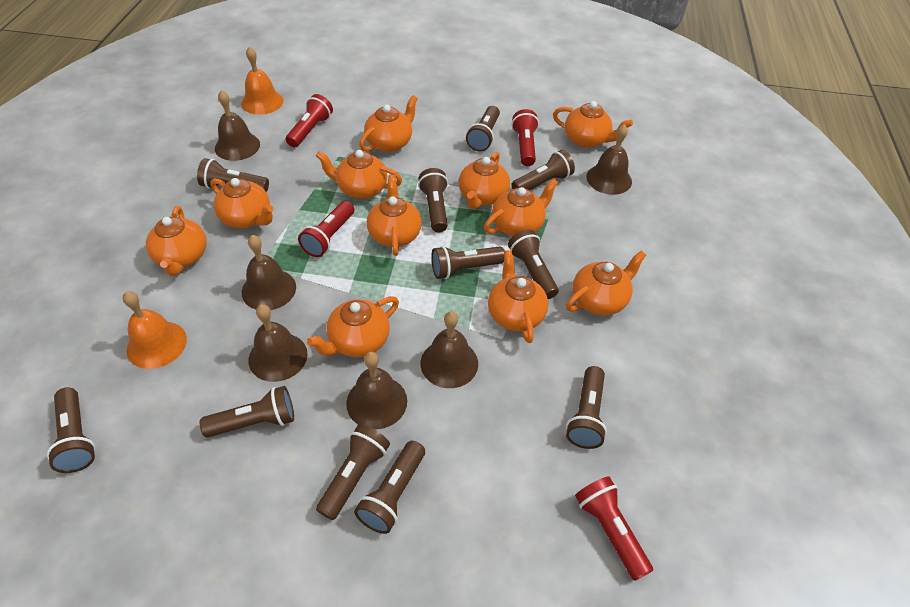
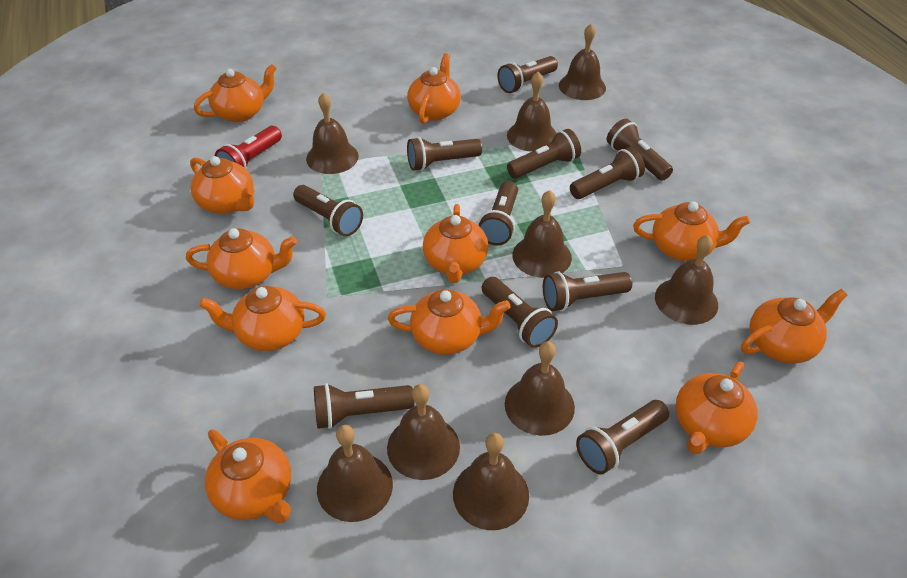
brown bell: [215,90,260,161] [242,235,296,310] [248,304,308,382] [346,352,407,429] [421,312,478,388] [586,124,632,195] = 6 -> [306,92,359,174] [317,425,393,522] [387,384,460,480] [453,433,529,530] [505,341,575,436] [507,72,556,152] [512,190,572,278] [559,24,606,100] [655,235,718,325] = 9
orange bell: [123,291,187,369] [241,46,284,115] = 2 -> none = 0
red flashlight: [286,94,333,148] [298,201,354,257] [511,109,539,166] [575,476,653,581] = 4 -> [215,126,282,169] = 1

